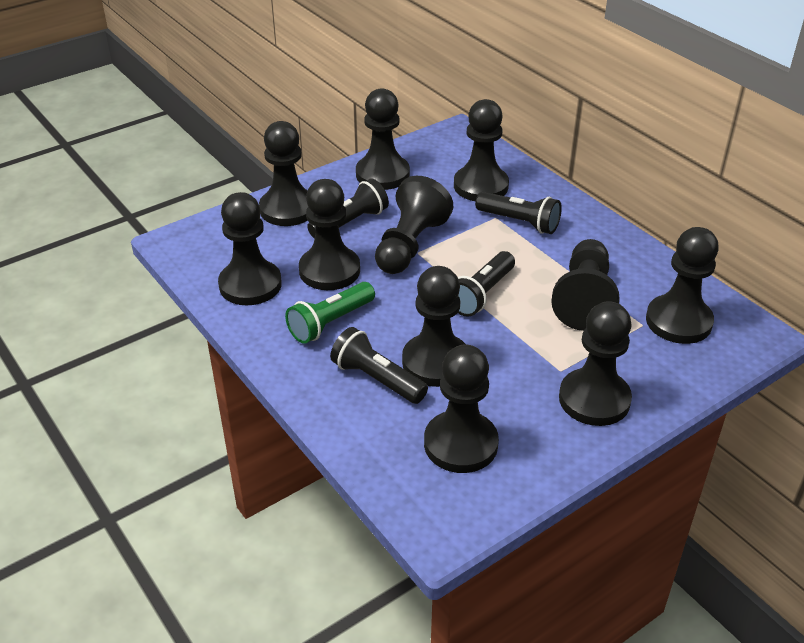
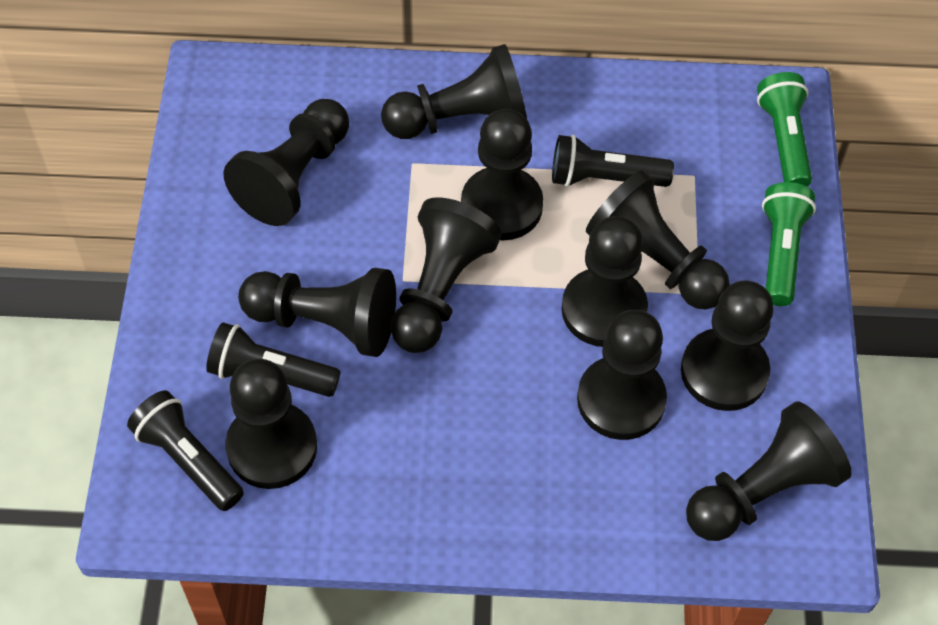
black flashlight: [307,178,389,239] [330,327,428,404] [458,251,515,317] [475,192,562,234] = 4 -> [127,390,244,511] [206,322,341,397] [552,135,674,187] = 3
green flashlight: [285,282,375,344] = 1 -> [757,72,812,187] [762,182,816,306] = 2

